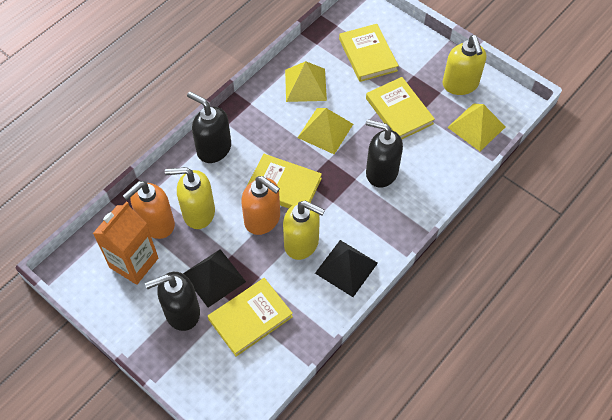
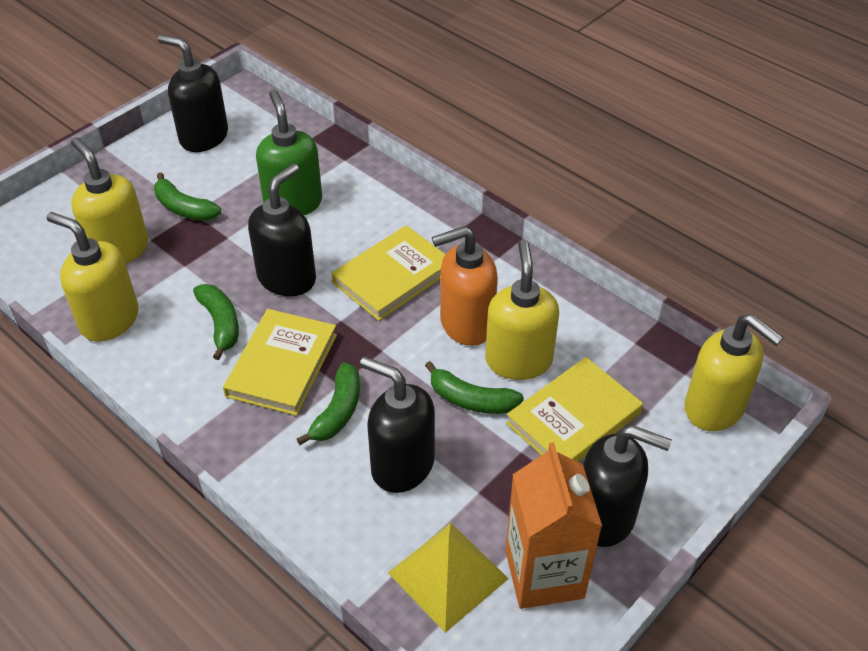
black pyramid: [183,249,246,307] [315,240,378,297] = 2 -> none = 0
black soap dispenser: [145,272,200,331] [187,92,231,163] [366,119,403,188] = 3 -> [158,34,228,152] [248,163,316,296] [360,356,435,493] [583,425,672,547] = 4
green banana: none = 0 -> [154,173,221,221] [193,284,239,360] [297,362,360,445] [425,361,524,414] = 4
green soap dispenser: none = 0 -> [256,90,322,215] = 1
orange soap dispenser: [123,181,175,239] [241,176,280,235] = 2 -> [432,226,498,346] = 1
yellow book: [208,278,293,357] [247,154,322,208] [339,24,399,82] [366,77,435,139] = 4 -> [223,309,337,416] [332,225,445,321] [506,357,643,462] = 3
yellow pyramid: [285,61,327,102] [298,108,353,154] [447,103,506,151] = 3 -> [388,523,509,633] = 1
yellow soap dispenser: [165,167,215,229] [283,201,325,260] [442,35,486,95] = 3 -> [47,212,139,342] [71,137,148,264] [485,240,559,380] [684,314,784,431] = 4

